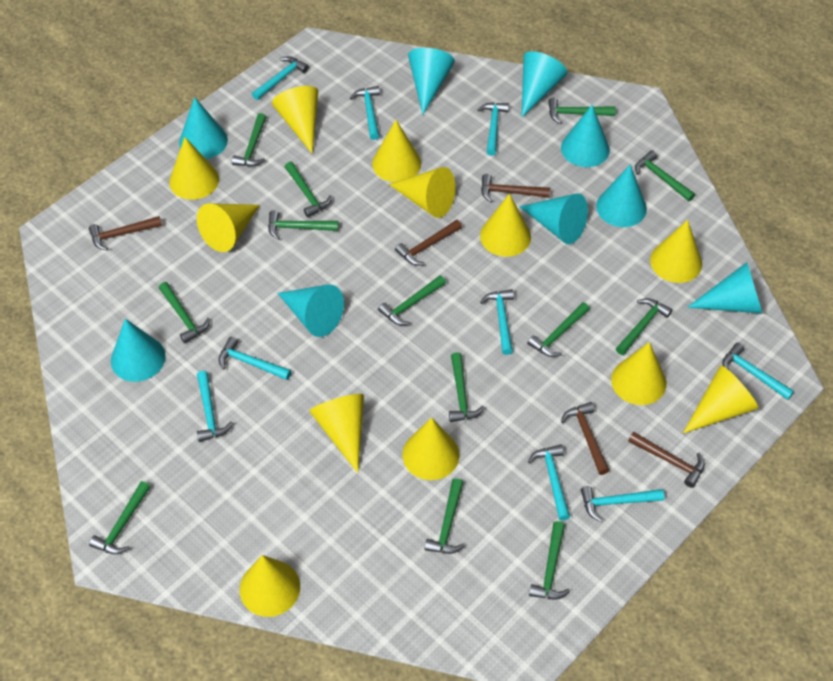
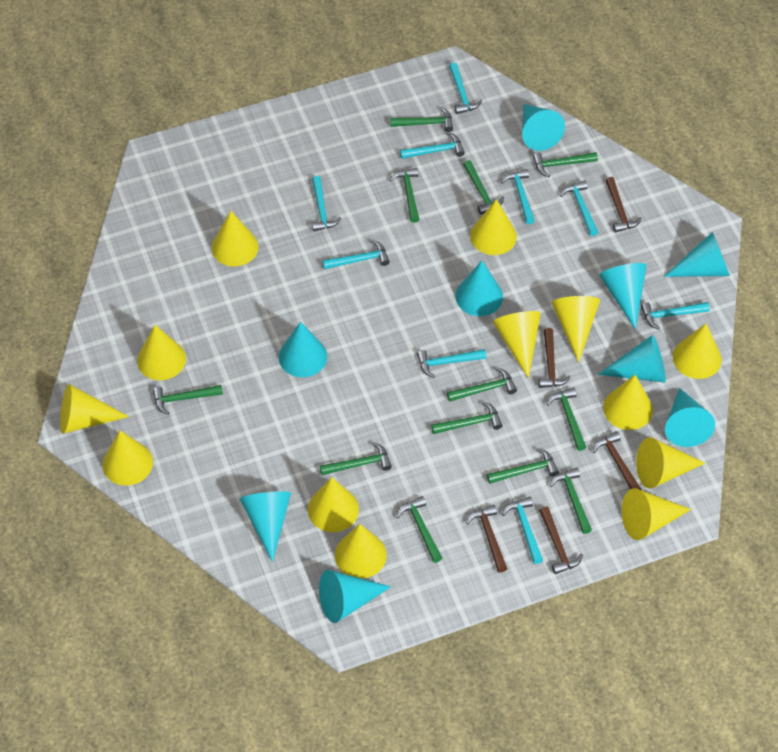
green hammer: [89,481,151,554] [159,282,210,343] [232,113,266,167] [268,210,339,240] [285,162,332,217] [378,275,446,325] [424,478,465,554] [449,352,485,422] [527,302,590,357] [529,521,570,599] [548,98,616,124] [616,298,673,355] [635,150,695,201] = 13 -> [153,385,223,415] [320,442,392,475] [390,107,453,132] [390,168,419,223] [396,496,442,563] [431,402,503,434] [447,368,517,402] [463,160,504,215] [487,448,559,484] [533,152,598,177] [547,387,586,451] [549,468,592,534] = 12
yellow cone: [169,137,219,200] [197,203,260,252] [240,555,300,617] [272,86,318,154] [309,394,364,473] [372,120,421,182] [389,167,456,218] [402,417,460,480] [480,194,531,257] [611,342,666,405] [650,220,702,283] [683,365,758,434] = 12 -> [60,384,129,434] [103,430,153,486] [137,325,186,380] [212,211,258,266] [308,477,359,532] [335,524,387,579] [470,199,517,255] [493,311,541,379] [552,296,600,363] [603,375,653,430] [622,488,691,540] [636,437,705,489] [673,324,722,379] = 13

